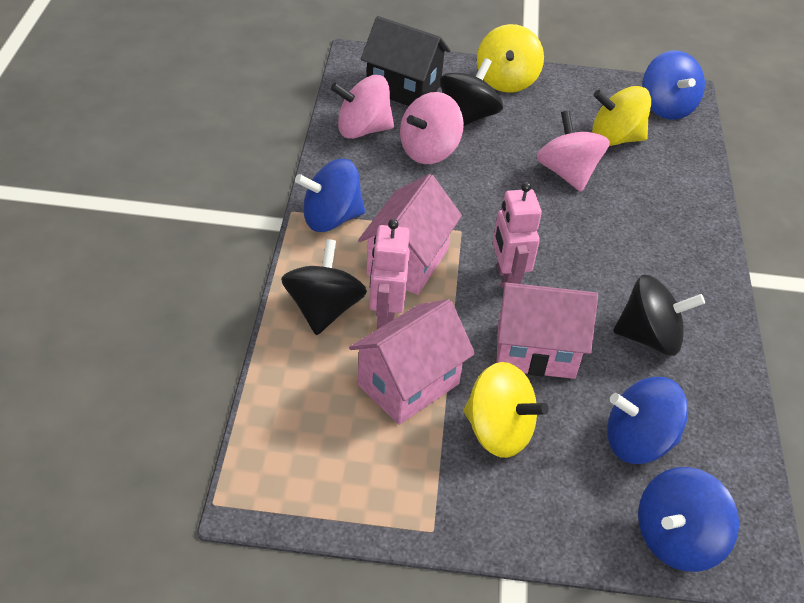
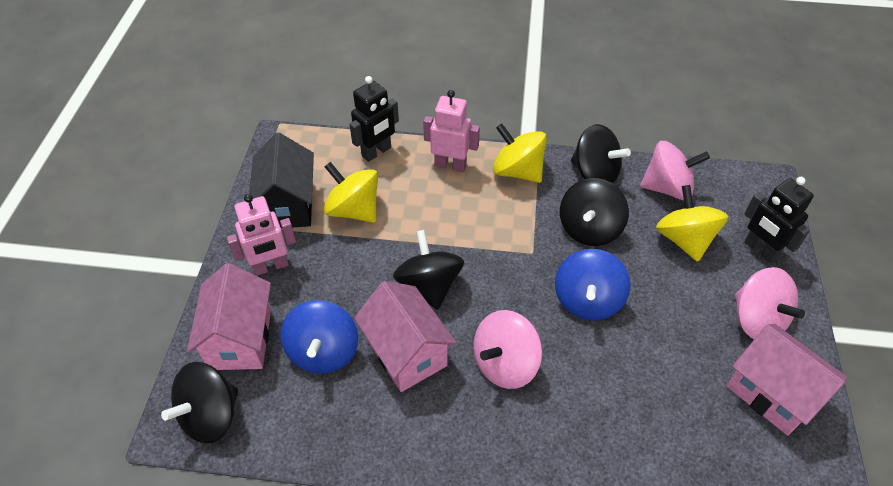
black robot: none = 0 -> [349,76,399,162] [744,177,814,263] = 2
black spinning top: [281,239,367,335] [440,58,503,126] [613,274,705,356] = 3 -> [161,362,238,444] [393,230,464,310] [560,178,629,246] [571,124,631,183] = 4
blue spinning top: [295,159,365,232] [607,377,688,464] [638,467,739,572] [642,50,705,120] = 4 -> [280,300,358,374] [555,249,631,320] = 2

